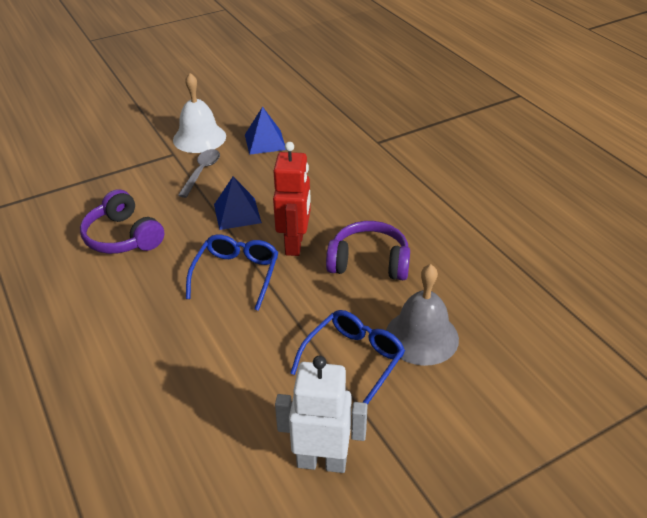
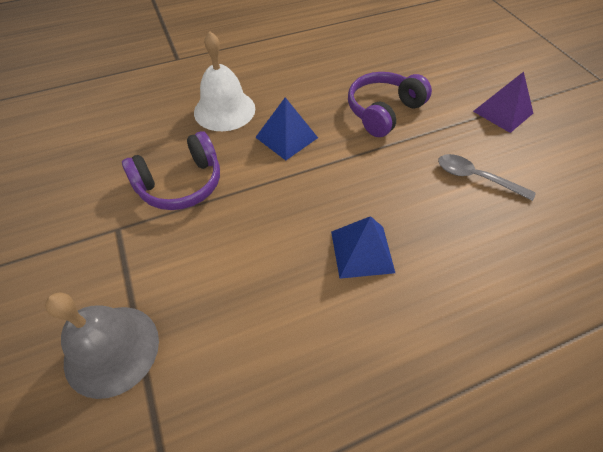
blue glasses: [186,234,279,311] [290,310,405,405] = 2 -> none = 0
purple pyramid: none = 0 -> [473,72,533,133] = 1
red robot: [273,142,311,256] = 1 -> none = 0
white robot: [275,356,368,473] = 1 -> none = 0

